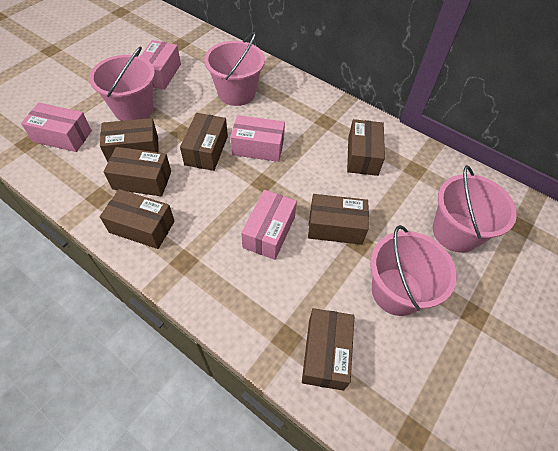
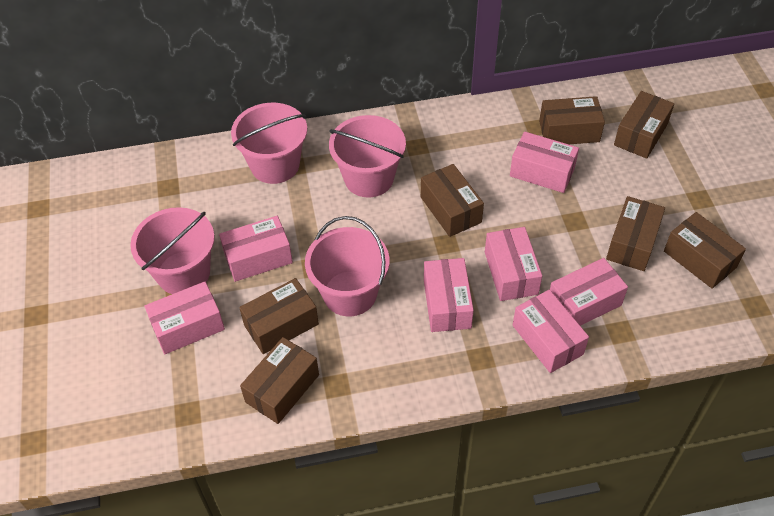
pink box: [21,103,92,152] [140,40,181,90] [230,115,285,162] [241,190,297,260] = 4 -> [144,281,225,354] [219,216,293,282] [424,258,474,332] [485,227,542,301] [510,132,579,193] [513,290,589,373] [550,258,628,326] = 7

